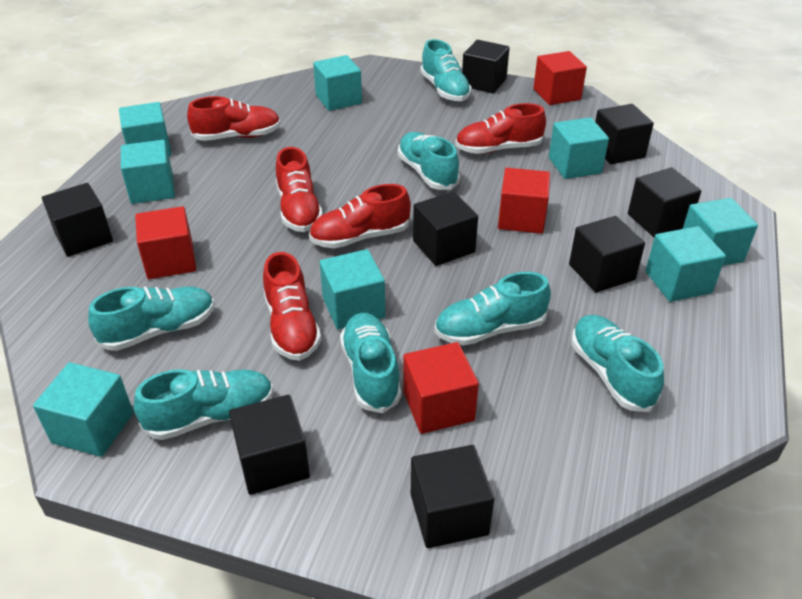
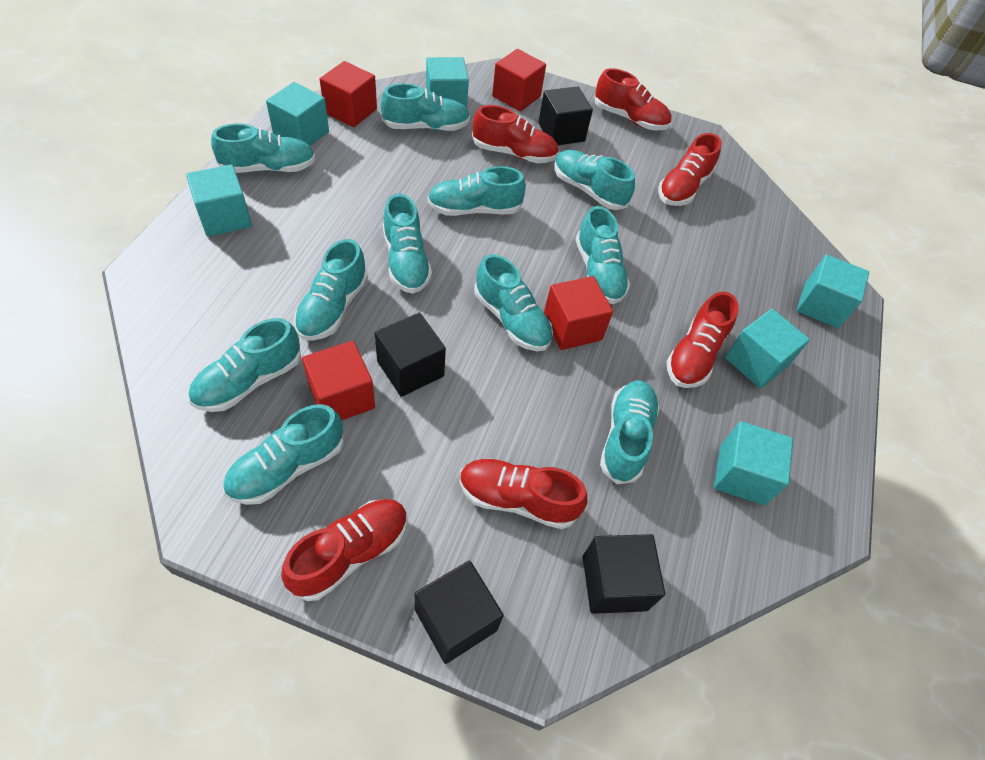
black cube: [42,183,113,257] [229,395,310,495] [411,445,494,548] [413,191,478,266] [462,40,510,94] [569,216,645,293] [595,104,654,164] [628,168,701,237] = 8 -> [375,313,446,397] [415,561,504,664] [538,87,593,145] [583,534,665,614] = 4
red shoe: [187,96,281,141] [263,252,321,361] [276,147,323,232] [309,184,411,248] [455,103,546,154] = 5 -> [281,499,408,601] [460,459,587,529] [472,105,559,163] [595,68,671,131] [658,133,722,206] [666,292,739,388] = 6
turquoise cube: [33,362,133,457] [119,102,172,156] [121,140,175,204] [313,55,362,111] [320,249,385,330] [549,117,609,179] [645,226,726,302] [683,198,758,266] = 8 -> [186,165,252,237] [266,82,329,146] [426,57,469,108] [714,421,793,506] [725,309,810,389] [797,254,869,328] = 6
turquoise shoe: [88,286,215,351] [134,369,274,440] [340,313,402,413] [398,132,460,190] [421,39,472,101] [434,272,551,346] [571,315,664,412] = 7 -> [188,318,301,412] [211,124,316,173] [223,404,344,505] [294,239,368,341] [381,83,470,131] [383,194,432,294] [427,166,526,216] [474,254,553,351] [555,150,635,210] [576,206,630,304] [600,380,660,484] = 11

